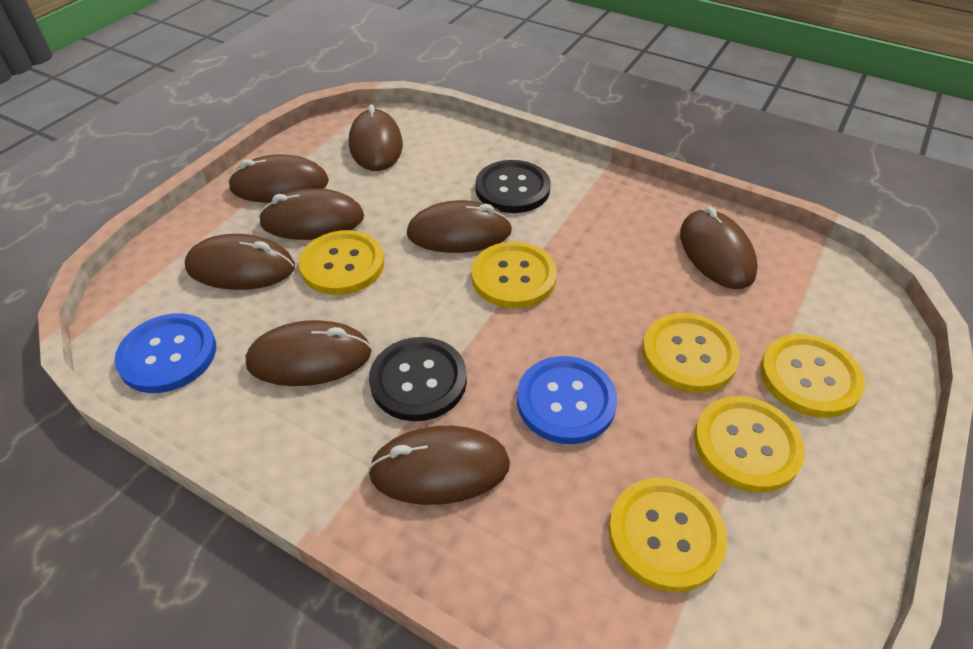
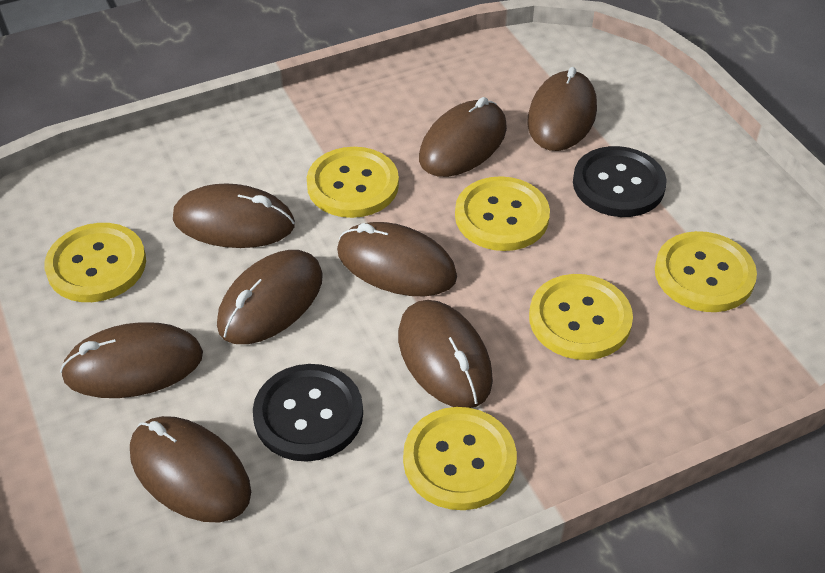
blue button: [114,313,216,393] [517,356,617,444] = 2 -> none = 0

